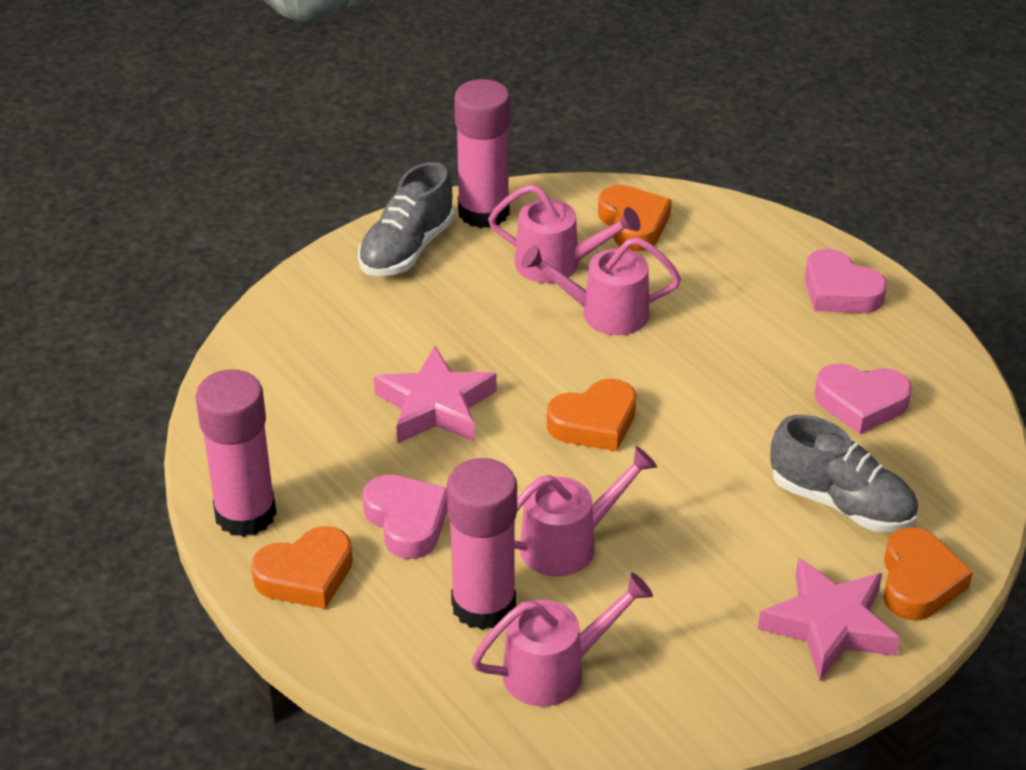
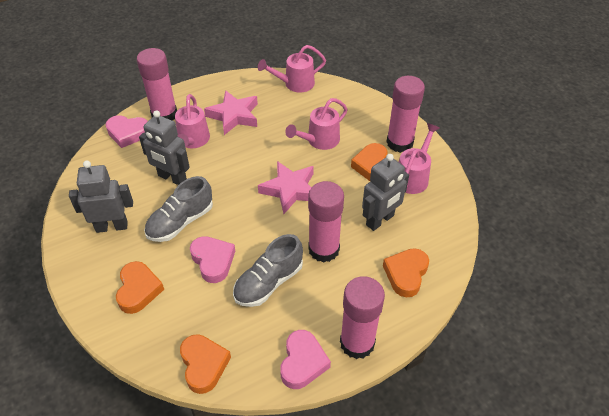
grey robot: none = 0 -> [69,161,133,233] [139,110,190,185] [362,154,409,231] = 3
pink glue stick: [196,369,277,537] [447,458,517,630] [454,79,510,228] = 3 -> [137,48,177,120] [308,181,344,263] [340,276,385,359] [386,76,425,153] = 4

